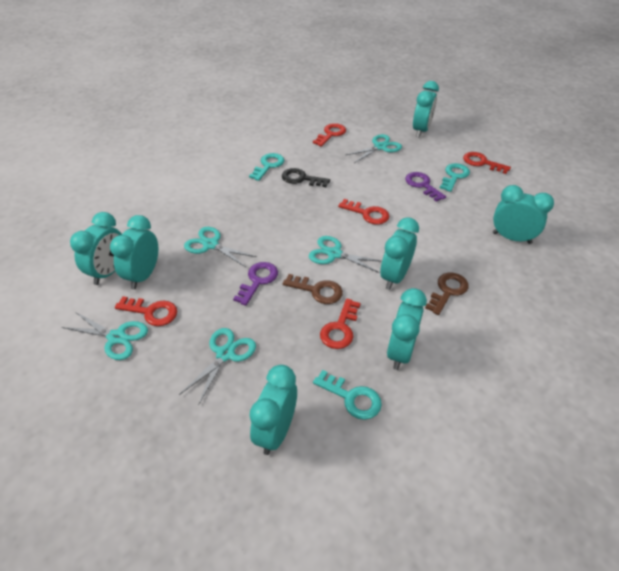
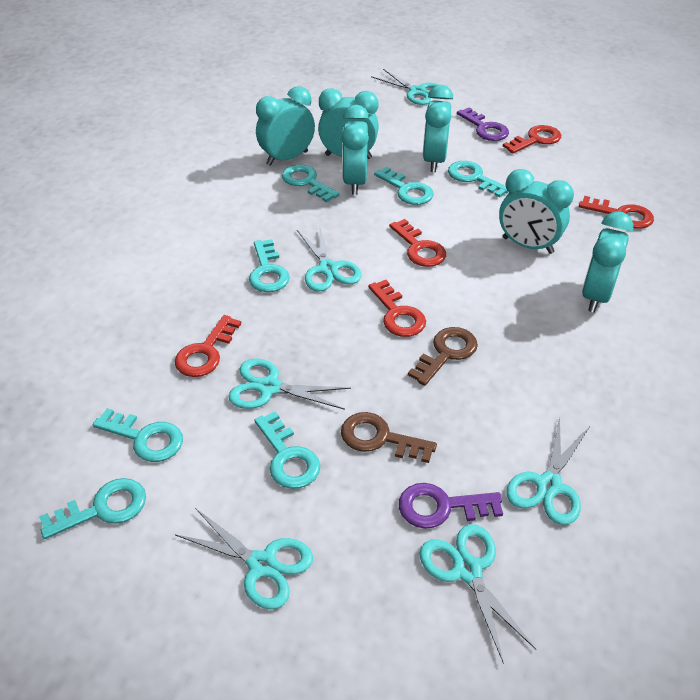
black key: [282,168,330,187] = 1 -> none = 0
turquoise clock: [70,212,122,285] [110,215,158,289] [249,365,297,455] [380,217,419,290] [387,288,427,370] [413,81,439,137] [493,185,554,244] = 7 -> [256,86,315,166] [318,88,379,159] [341,105,369,195] [423,85,453,172] [499,169,574,254] [582,211,633,313] = 6
turquoise key: [249,153,284,181] [313,370,382,420] [440,163,470,192] = 3 -> [39,478,146,539] [93,409,183,462] [249,239,290,292] [254,411,320,489] [282,165,340,202] [374,167,434,205] [448,161,508,198] = 7
turquoise scissors: [61,312,148,360] [179,328,256,406] [184,227,257,267] [309,236,382,273] [346,134,402,163] = 5 -> [175,508,313,610] [228,358,351,410] [297,227,362,292] [371,69,439,105] [419,524,536,664] [506,418,589,525] = 6

